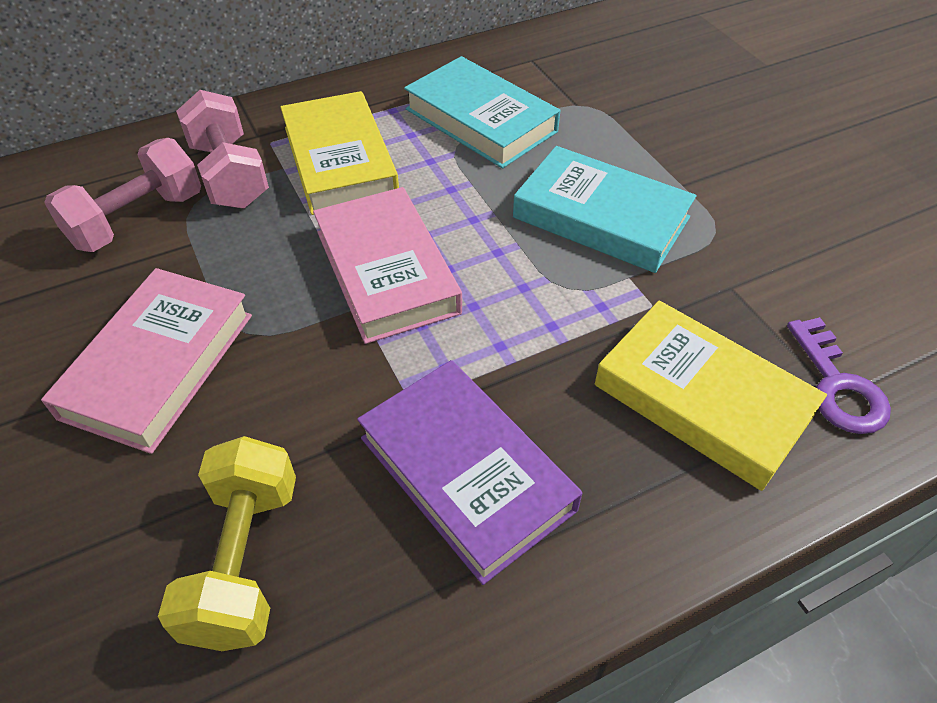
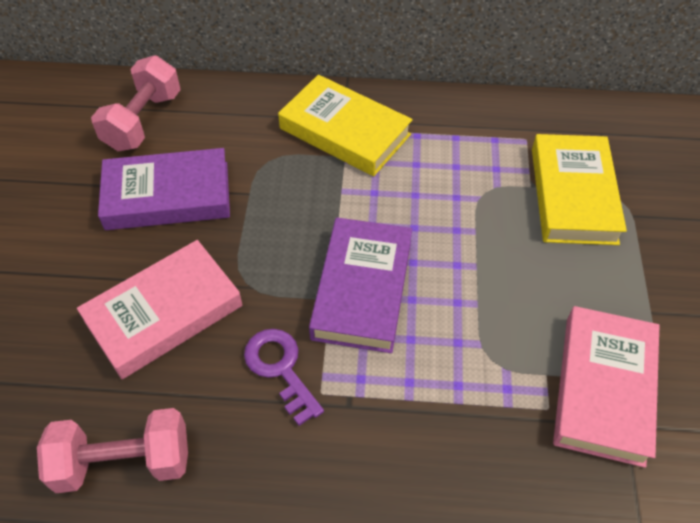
purple book: [357,360,582,585] = 1 -> [98,148,230,230] [309,217,412,353] = 2
turquoise book: [404,56,560,169] [513,146,696,273] = 2 -> none = 0
yellow dumbbell: [158,436,296,651] = 1 -> none = 0

